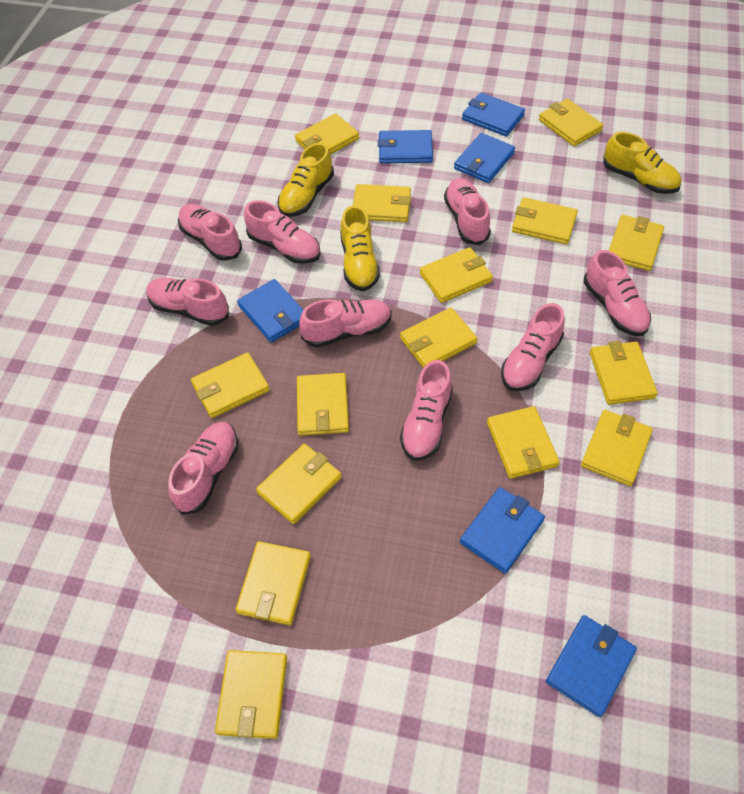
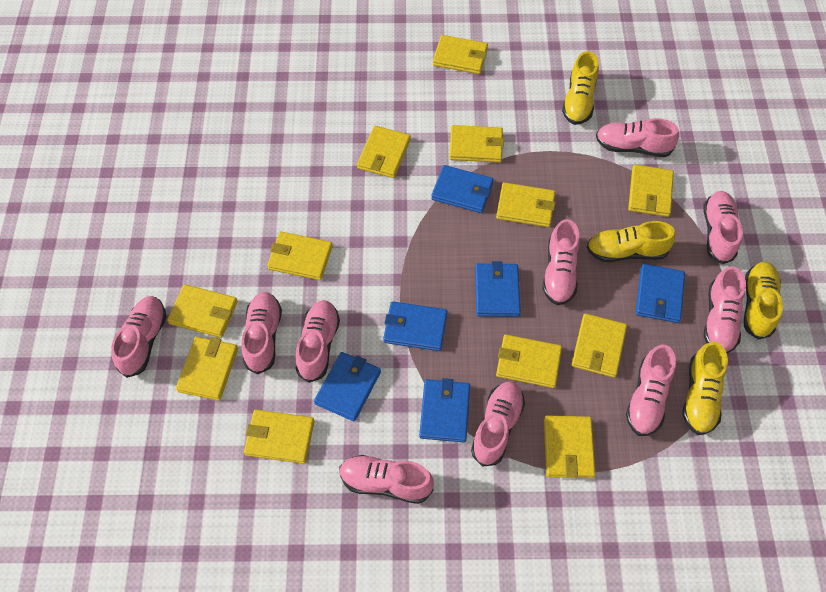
pink shoe: [146,277,229,326] [168,422,238,515] [178,204,242,261] [244,200,321,264] [299,299,392,348] [400,360,453,461] [444,178,491,245] [501,303,565,391] [584,250,651,336] = 9 -> [111,296,167,378] [241,292,282,374] [295,300,340,383] [339,455,434,504] [471,382,525,467] [542,219,580,305] [596,118,679,157] [626,345,676,436] [703,191,743,264] [704,266,746,353] = 10
yellow shoe: [278,142,334,217] [340,205,380,291] [603,132,681,194] = 3 -> [562,51,599,125] [587,221,675,262] [682,342,728,435] [744,262,783,340] = 4
yellow wallet: [191,352,270,418] [215,650,287,739] [236,541,311,625] [256,444,342,524] [295,113,359,154] [297,373,349,436] [353,184,411,222] [400,307,478,368] [420,247,493,303] [487,406,560,479] [512,197,578,245] [539,99,604,146] [581,410,653,486] [590,341,658,405] [609,215,664,271] = 15 -> [167,284,238,338] [176,337,238,401] [244,410,314,464] [267,232,333,280] [357,126,411,178] [433,35,488,74] [449,125,504,163] [496,182,555,227] [496,334,562,388] [544,415,595,478] [571,313,627,378] [628,164,674,217] = 12

